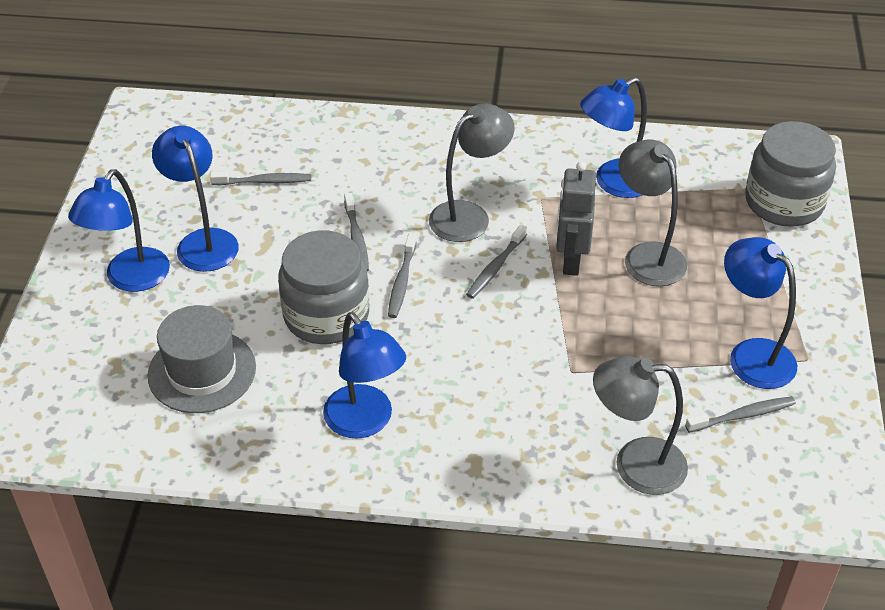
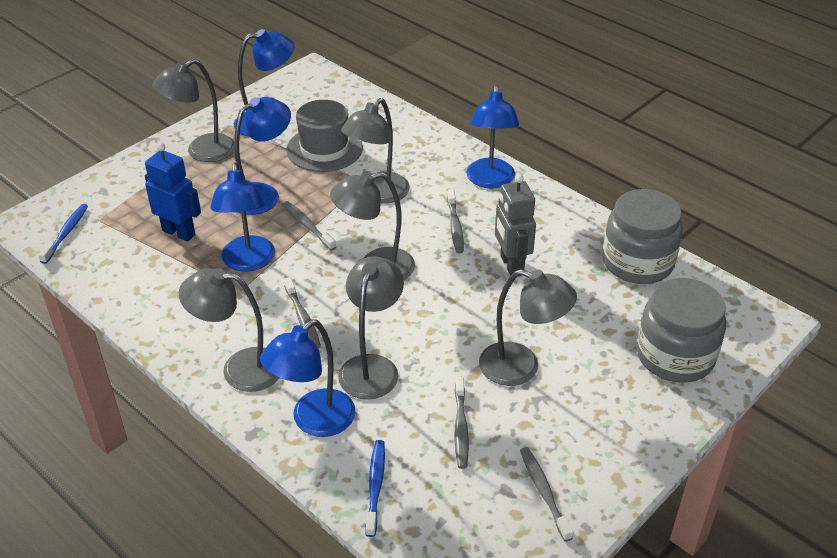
blue robot: none = 0 -> [145,143,201,242] = 1
blue toothbrush: none = 0 -> [38,204,88,264] [366,440,385,537] = 2
grey lamp: [429,103,514,242] [593,356,688,495] [619,140,687,286] = 3 -> [152,59,235,162] [179,268,279,392] [330,171,415,280] [338,256,404,400] [341,98,410,203] [479,269,577,386] = 6

